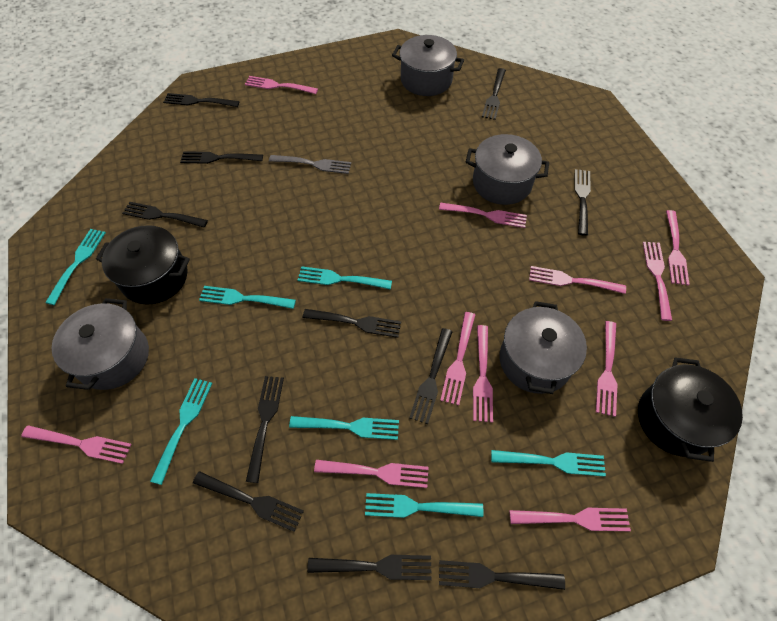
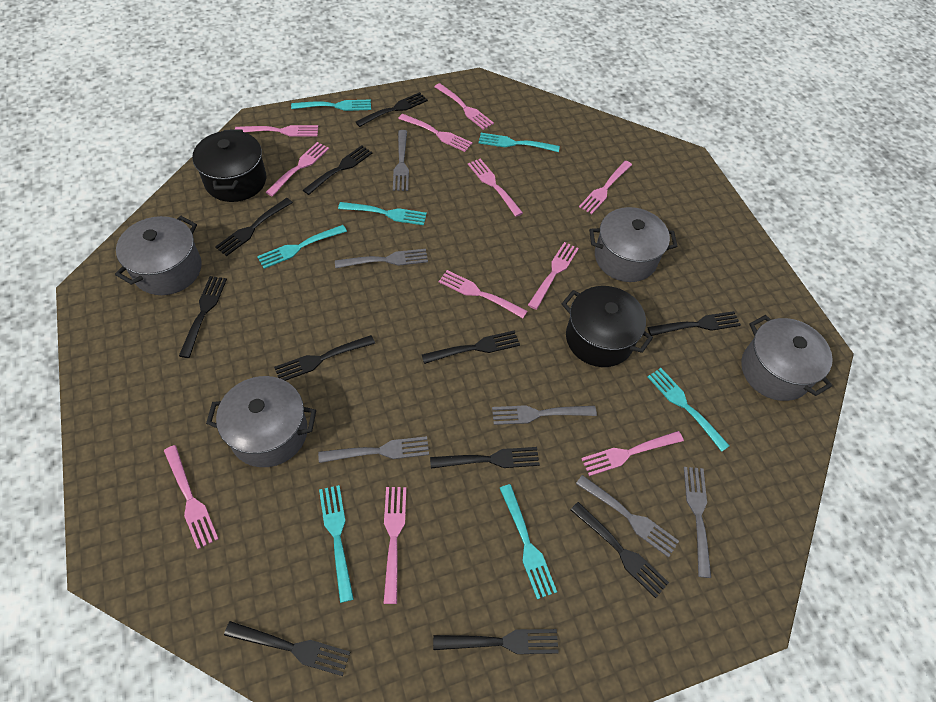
grey fork: [269,155,351,174] = 1 -> [318,436,429,463] [335,249,428,268] [393,130,409,191] [492,405,597,425] [576,475,679,558] [684,467,711,578] = 6

